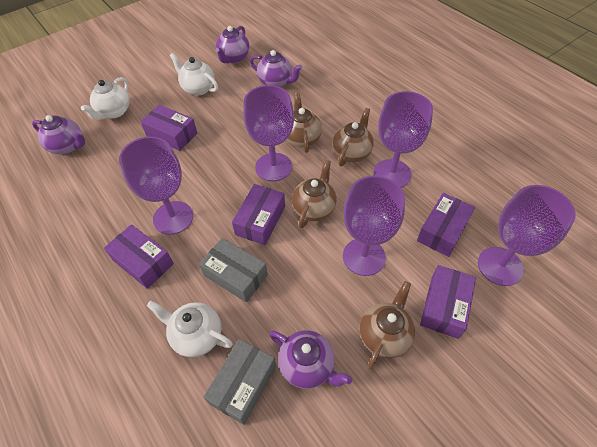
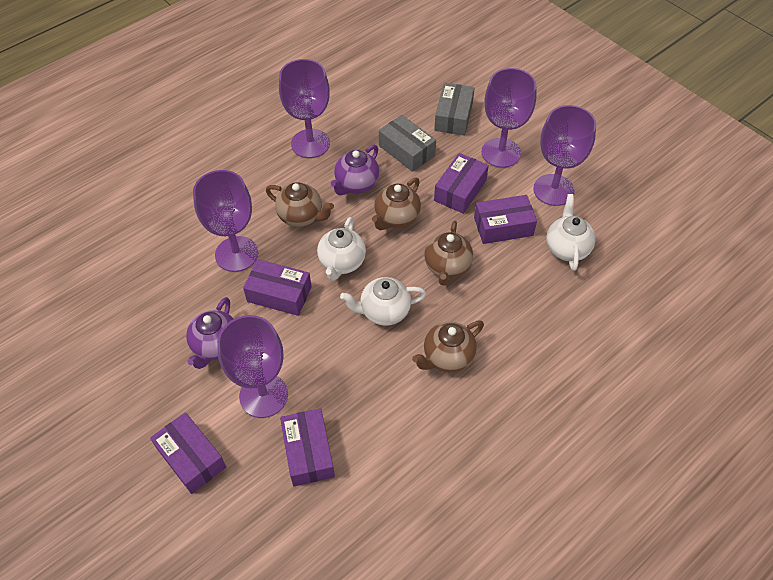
purple teapot: [32,115,85,154] [215,26,250,63] [250,50,302,87] [269,330,352,389] = 4 -> [186,297,233,369] [331,145,379,195] = 2

